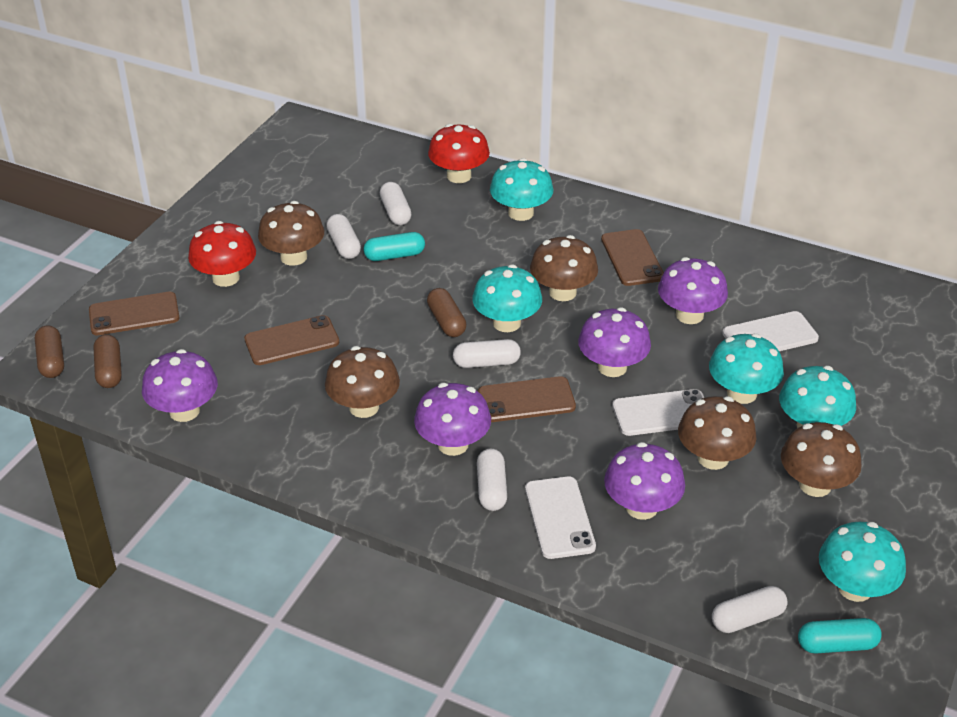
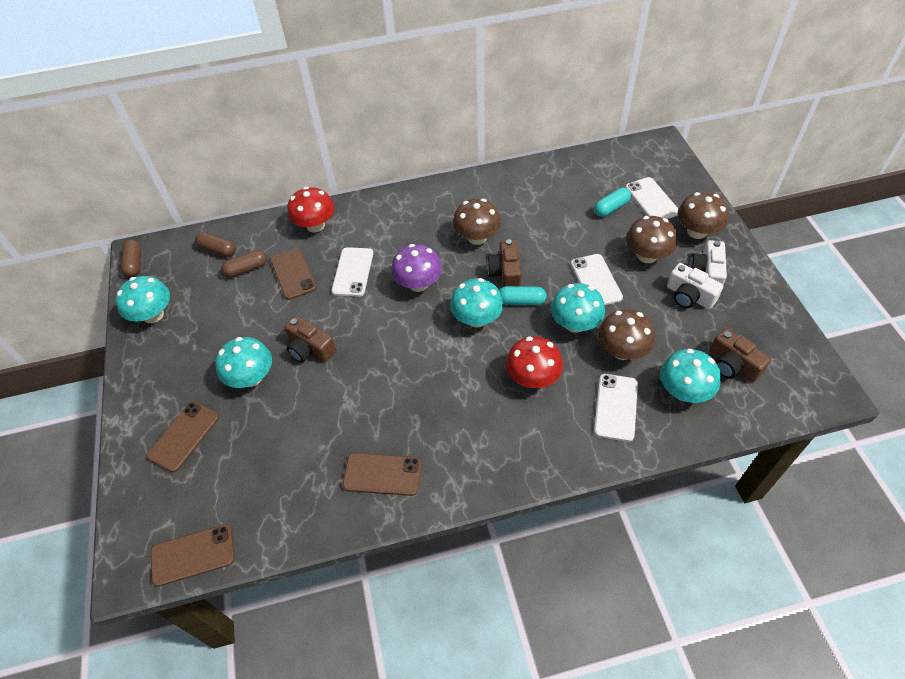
brown camera: none = 0 -> [285,316,336,363] [487,239,521,287] [710,328,771,382] = 3
brown mushroom: [258,201,324,266] [325,346,400,418] [530,235,598,301] [678,396,756,470] [781,422,862,497] = 5 -> [453,199,501,245] [598,309,655,360] [626,216,677,263] [677,192,729,239] = 4
purple mushroom: [142,349,218,422] [414,383,491,456] [578,307,651,377] [604,442,685,520] [658,257,728,324] = 5 -> [391,244,442,292] = 1
white camera: none = 0 -> [667,263,723,309] [689,240,727,285] = 2
white capsule: [326,214,361,259] [380,182,411,225] [453,339,521,368] [477,449,507,511] [712,586,788,633] = 5 -> none = 0
white phone: [525,476,596,559] [612,389,704,436] [722,311,819,351] = 3 -> [331,247,373,297] [571,254,623,305] [594,374,638,442] [625,177,678,219] = 4

